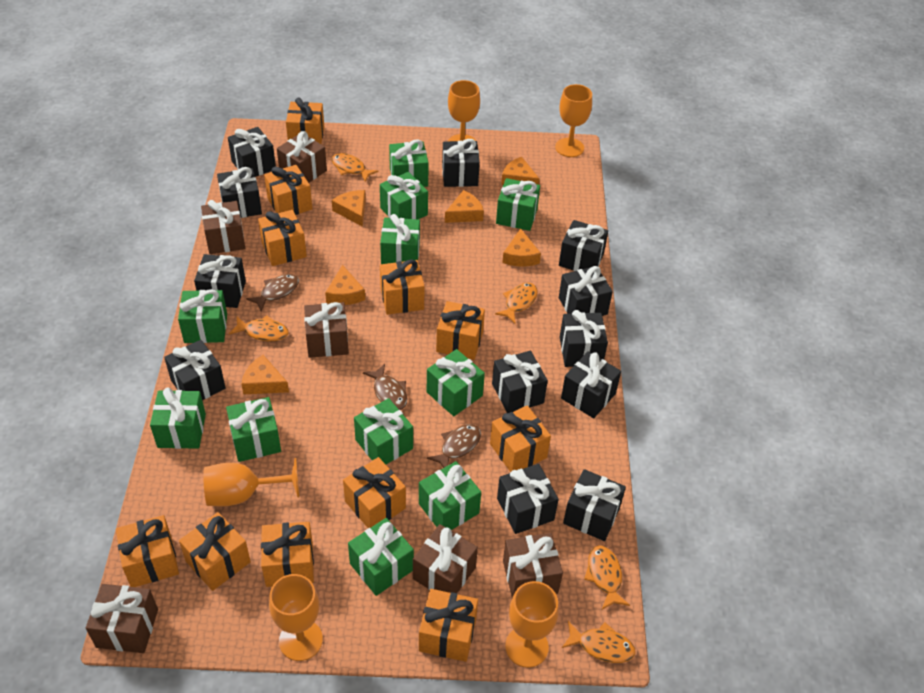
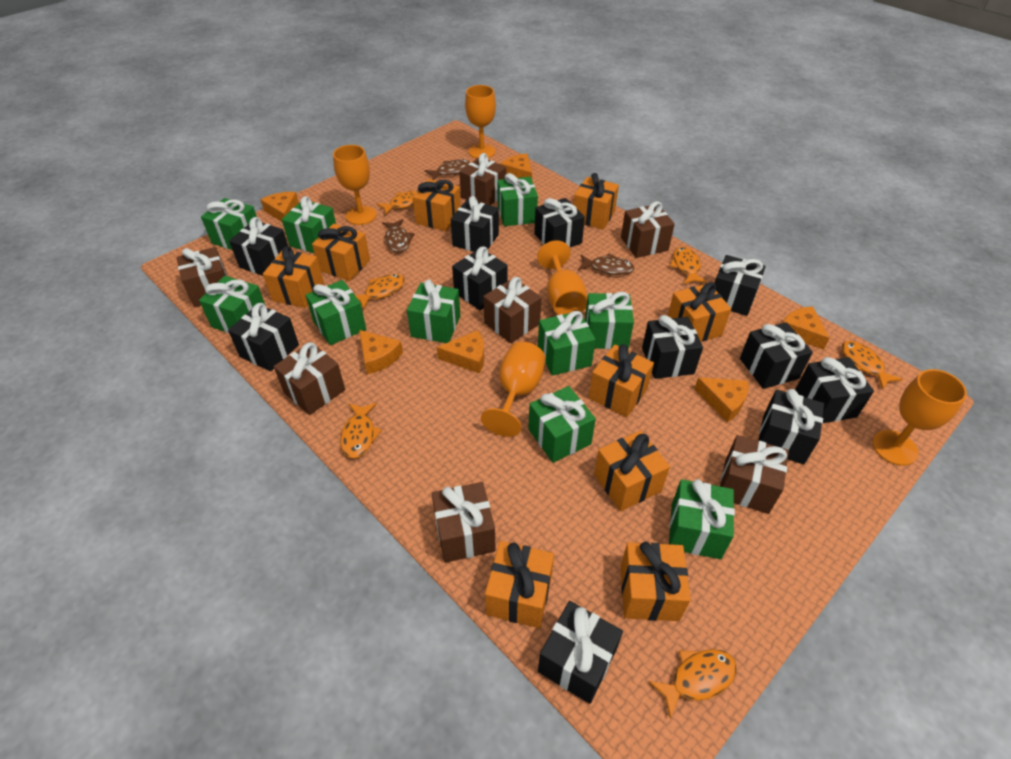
black gift: [164,340,226,400] [194,254,246,308] [217,167,262,218] [228,127,276,177] [442,139,480,187] [492,351,548,413] [497,464,559,534] [559,220,608,271] [559,266,613,316] [560,310,608,367] [561,352,621,418] [563,469,626,541] = 12 -> [228,303,299,371] [229,217,288,276] [451,196,499,252] [452,246,508,310] [534,198,585,248] [538,601,623,704] [642,315,703,379] [715,255,766,316] [740,322,813,389] [758,389,824,464] [795,357,874,423] = 11
brown gift: [86,584,158,653] [201,200,245,254] [277,131,327,183] [304,302,349,358] [413,524,478,593] [503,533,563,598] = 6 -> [176,247,227,307] [274,342,345,415] [432,482,496,563] [459,153,506,205] [483,277,541,343] [621,201,675,258] [720,435,789,514] = 7
green gift: [150,388,206,449] [178,289,227,343] [226,397,281,462] [348,518,414,596] [354,398,413,464] [380,172,428,219] [380,214,420,264] [389,139,429,187] [419,461,481,530] [426,349,485,416] [496,178,540,231] = 11 -> [199,276,266,333] [201,198,257,250] [282,196,336,253] [306,280,366,345] [407,280,460,343] [497,173,538,226] [528,386,596,463] [538,311,596,376] [585,292,634,349] [669,479,735,559] = 10
orange fish: [229,315,289,342] [332,153,378,182] [495,282,538,323] [562,621,636,663] [584,545,630,610] = 5 -> [340,403,382,458] [355,274,405,310] [377,190,418,215] [649,649,737,719] [670,247,707,284] [842,341,903,390] = 6
orange gift: [116,515,179,587] [179,512,251,591] [258,210,307,266] [261,522,314,587] [264,165,312,215] [286,97,324,144] [343,457,406,528] [380,259,425,315] [419,589,478,662] [436,301,485,360] [490,405,551,472] = 11 -> [263,246,324,308] [312,224,370,281] [412,179,461,231] [485,541,554,628] [574,173,619,230] [589,344,654,417] [594,431,670,511] [621,542,691,621] [668,282,731,342] = 9

